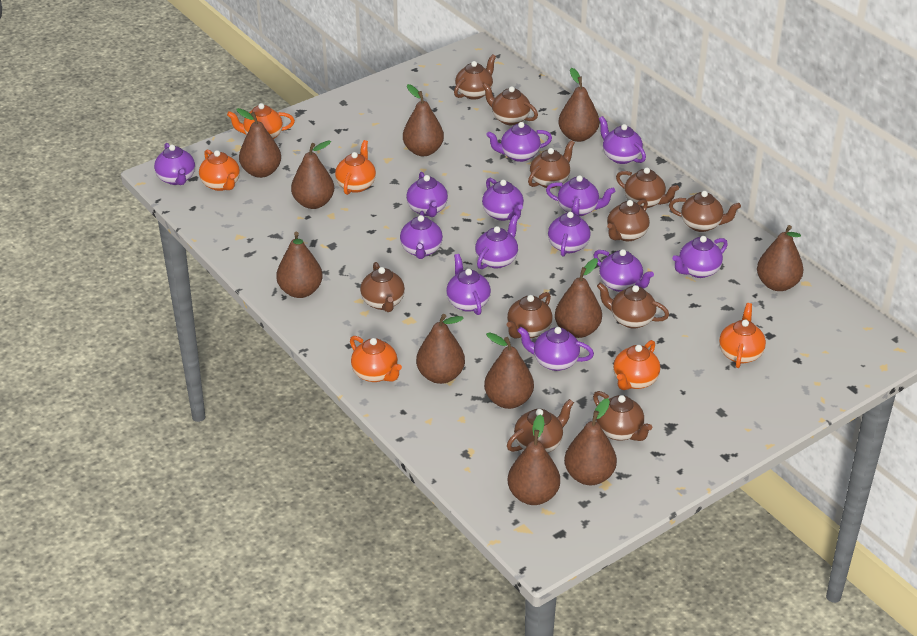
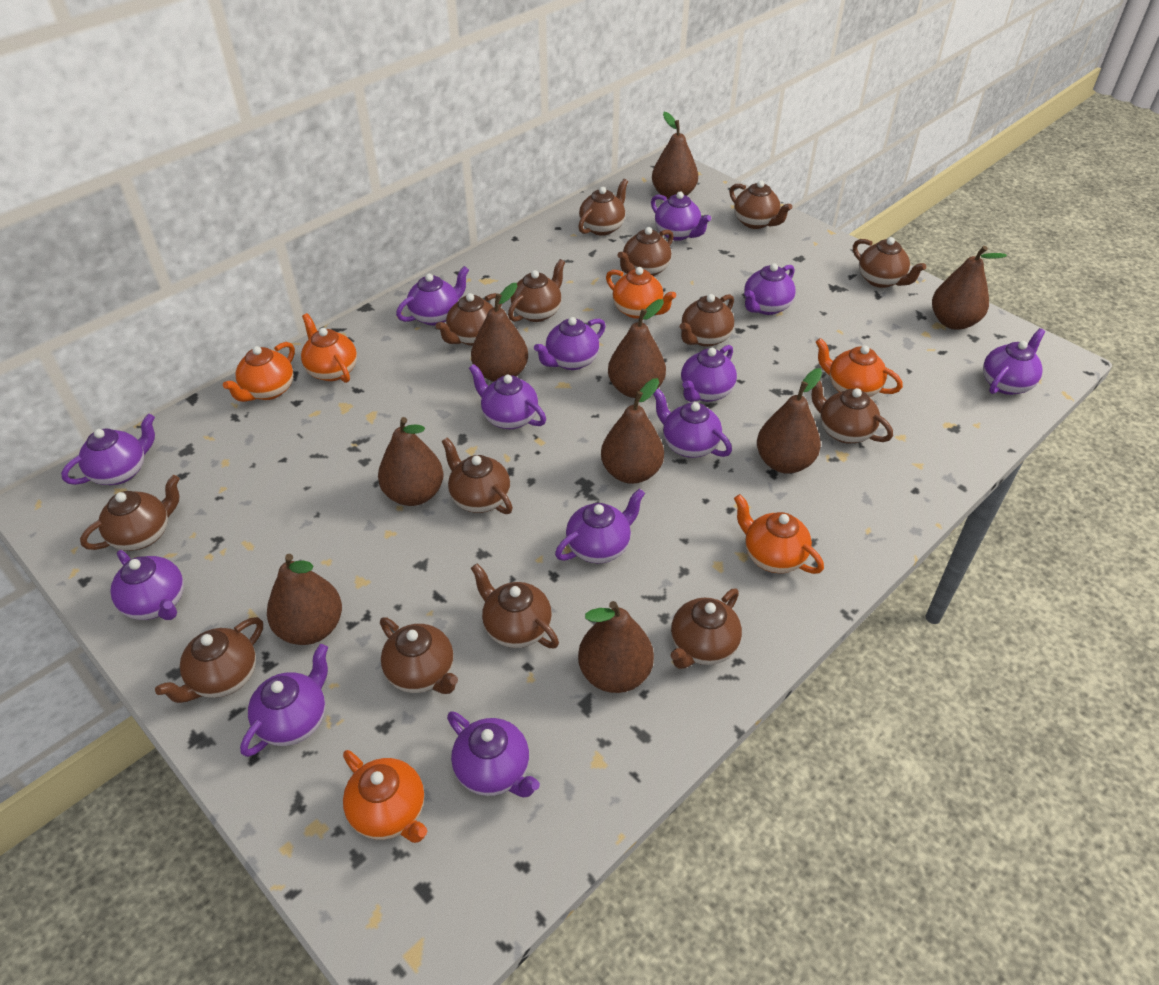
brown pear: [236,108,281,178] [276,232,323,298] [291,141,334,209] [403,84,444,156] [416,314,465,384] [484,332,534,409] [508,414,560,505] [555,258,602,338] [558,68,599,142] [564,398,617,485] [757,225,804,291] = 11 -> [267,554,342,645] [378,417,444,506] [471,283,528,382] [578,601,654,693] [601,378,664,484] [608,299,666,398] [652,112,698,199] [757,368,822,474] [932,246,1007,330] = 9
brown teapot: [360,262,405,312] [454,54,496,100] [482,83,538,125] [507,292,552,338] [507,399,574,453] [528,140,575,188] [593,391,652,441] [597,282,669,329] [607,199,649,241] [616,167,679,208] [669,191,741,232] = 11 -> [80,475,180,551] [155,617,263,703] [380,617,458,694] [436,293,502,346] [442,437,513,514] [471,563,559,648] [508,259,565,322] [578,179,628,236] [617,227,673,276] [671,588,742,669] [680,294,734,347] [729,180,792,229] [811,380,893,443] [853,237,926,288] = 14

